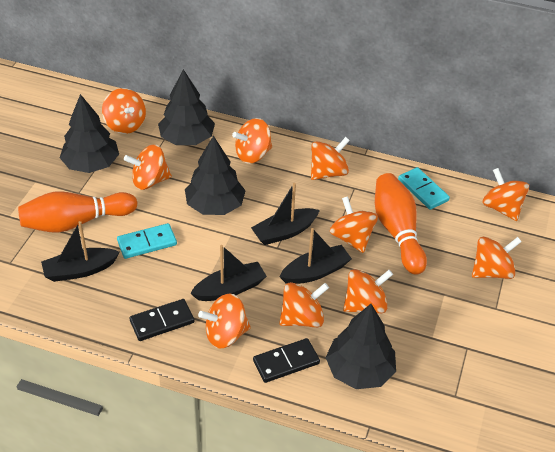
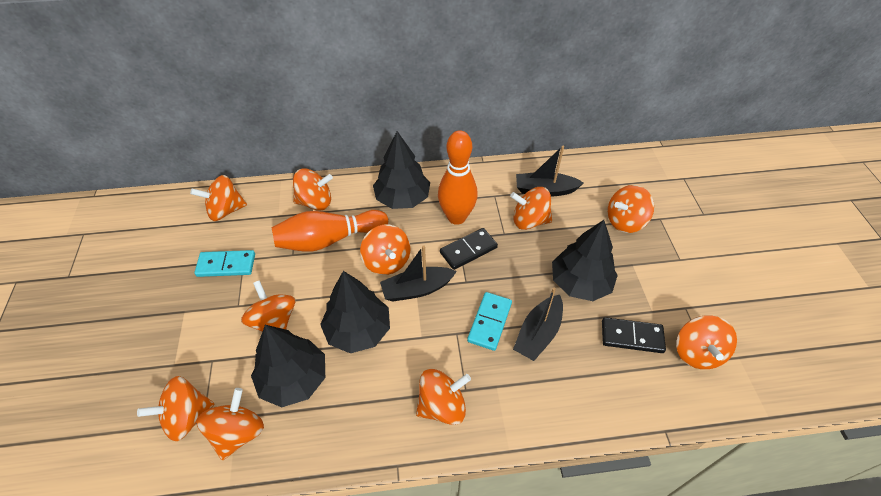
black boat: [41,221,120,282] [190,245,267,301] [251,183,320,245] [279,228,352,284] = 4 -> [380,245,457,302] [513,287,563,361] [516,146,583,196] = 3

